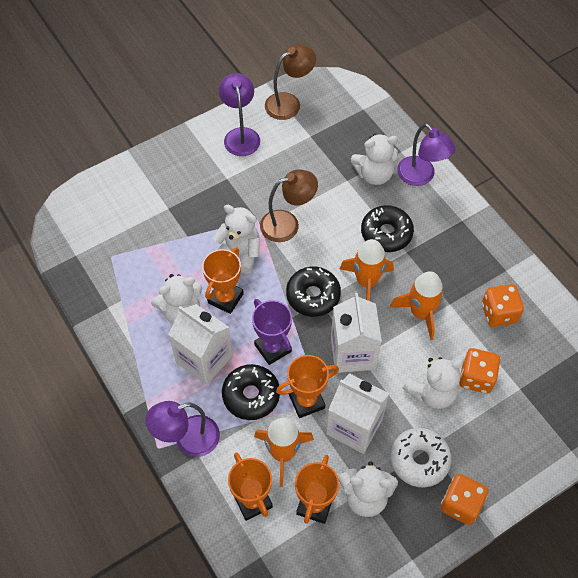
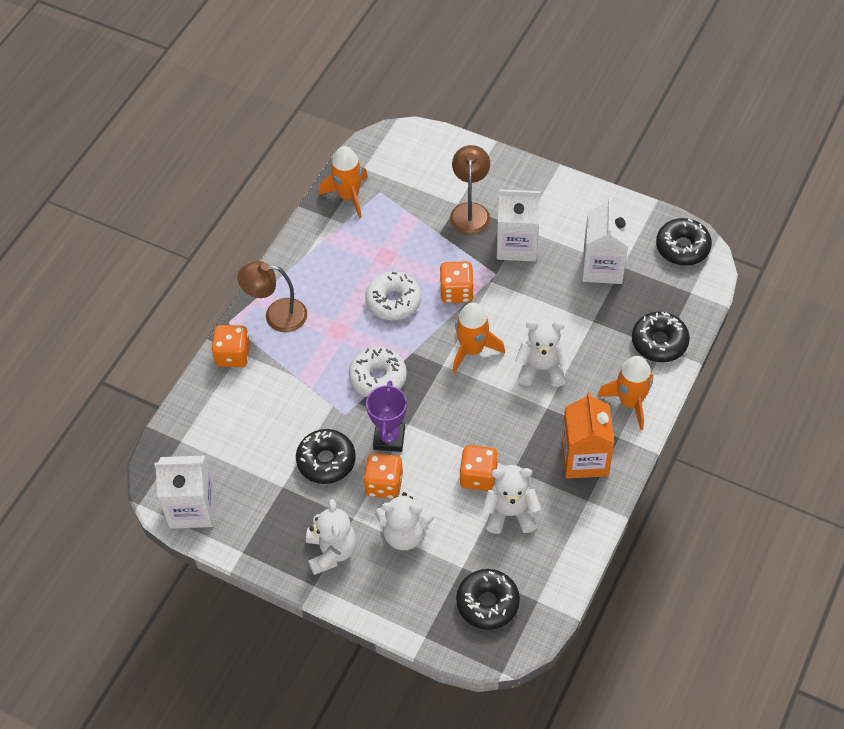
black donut: [222,364,280,420] [286,267,341,317] [361,205,414,252] = 3 -> [296,429,356,484] [456,569,520,630] [632,311,690,362] [656,218,712,266] = 4
orange carton: none = 0 -> [561,392,614,479] = 1
orange dice: [440,474,488,525] [459,348,500,393] [482,284,524,327] = 3 -> [211,325,250,367] [363,453,403,499] [440,261,474,303] [459,445,498,491] = 4
orange trophy: [202,248,244,314] [228,452,273,521] [276,355,339,418] [295,455,339,524] = 4 -> none = 0
purple lamp: [146,401,220,457] [219,73,260,156] [397,123,456,186] = 3 -> none = 0
white donut: [391,428,452,487] = 1 -> [349,347,407,397] [365,271,421,320] = 2
white teddy bear: [151,274,202,324] [212,205,260,274] [338,462,398,517] [351,134,398,185] [403,357,463,409] = 5 -> [306,499,356,575] [375,492,434,550] [482,465,541,534] [515,319,571,387] = 4

